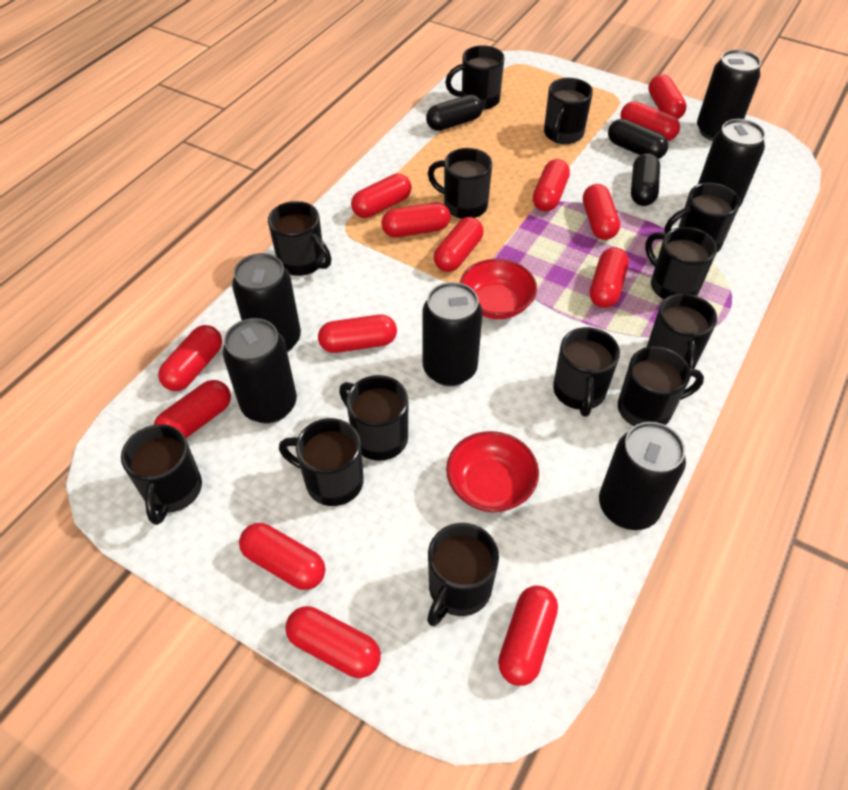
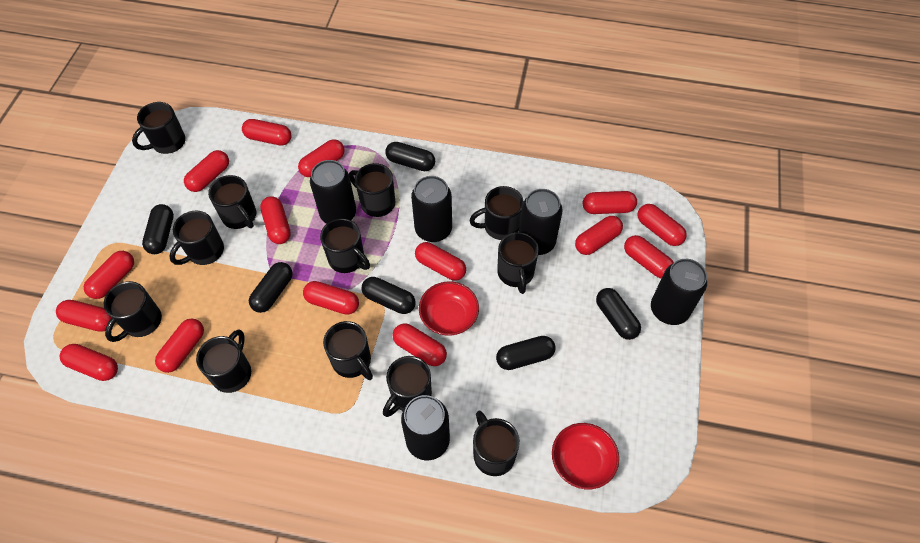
black can: [223,318,297,423] [232,253,301,352] [422,282,483,386] [599,422,686,530] [697,50,761,141] [698,119,766,206] = 6 -> [310,160,356,224] [401,395,450,460] [411,176,452,242] [519,189,563,255] [651,259,707,325] = 5
black capsule: [426,94,483,131] [608,119,668,159] [631,153,660,206] = 3 -> [142,204,174,254] [249,262,293,313] [361,277,416,314] [385,142,435,171] [496,336,556,370] [596,288,641,340] = 6
black mug: [121,424,202,525] [268,201,331,276] [279,418,364,506] [339,375,408,461] [427,523,499,626] [428,148,492,219] [445,45,505,110] [544,78,593,144] [553,327,620,417] [618,346,704,426] [645,227,717,299] [647,293,717,377] [664,182,740,252] = 13 -> [104,281,162,342] [132,102,186,154] [169,211,224,265] [196,329,251,393] [208,175,256,229] [320,218,370,273] [323,321,373,380] [349,163,395,217] [383,356,432,417] [469,186,524,240] [473,411,520,476] [497,232,539,294] = 12
red capsule: [154,380,231,438] [158,325,222,391] [239,523,325,590] [285,606,381,678] [318,315,397,353] [351,173,411,218] [381,202,451,237] [434,217,483,272] [498,585,558,686] [533,159,570,211] [583,184,620,240] [590,247,629,308] [620,101,680,141] [648,74,687,119] = 14 -> [56,300,111,332] [60,344,118,381] [84,251,134,299] [155,319,204,373] [184,150,229,192] [242,119,291,146] [260,196,291,244] [298,139,345,177] [303,281,359,315] [393,323,447,366] [415,242,466,281] [575,216,623,255] [583,191,637,214] [624,235,674,278] [637,204,687,246] = 15

